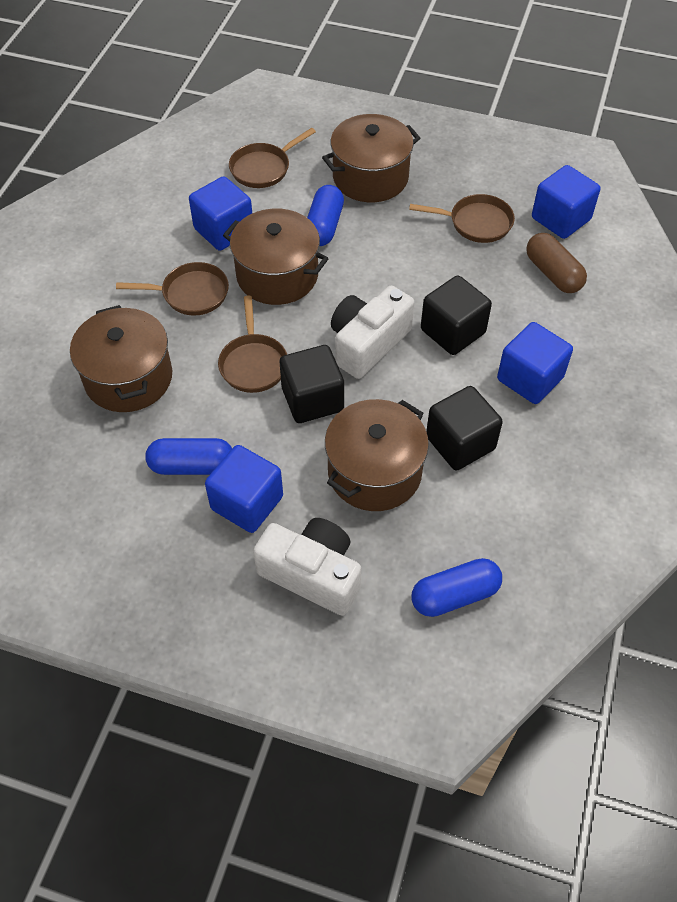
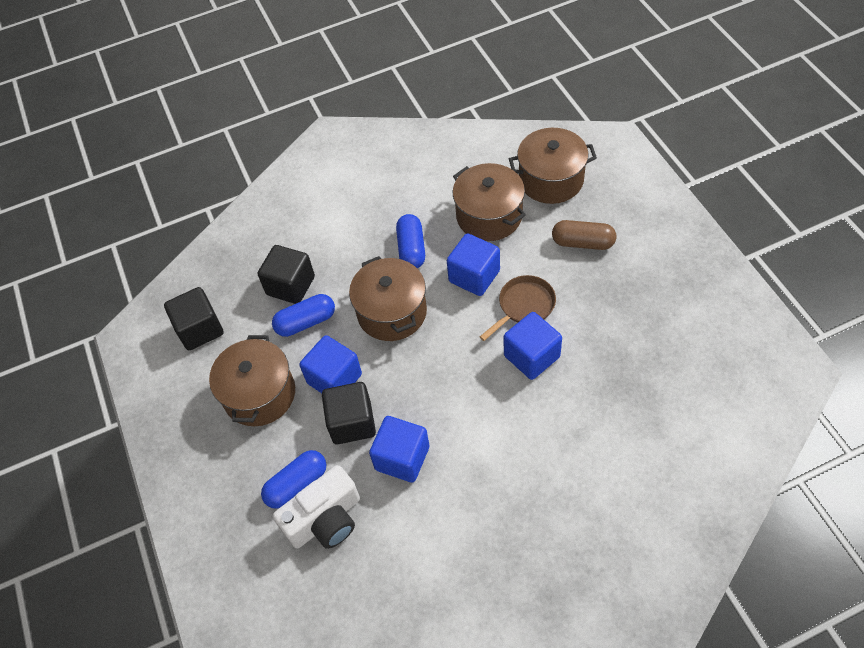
brown pan: [116,262,229,316] [218,295,287,393] [229,128,316,188] [409,194,515,243] = 4 -> [480,275,556,341] = 1
white camera: [253,518,361,616] [331,286,415,379] = 2 -> [273,465,360,549] = 1

